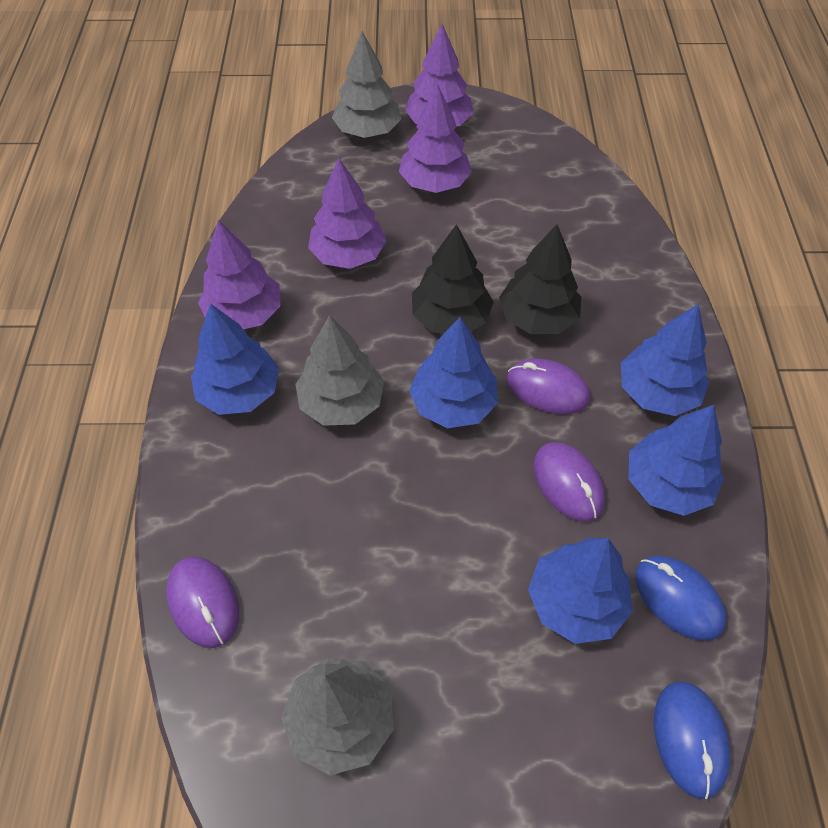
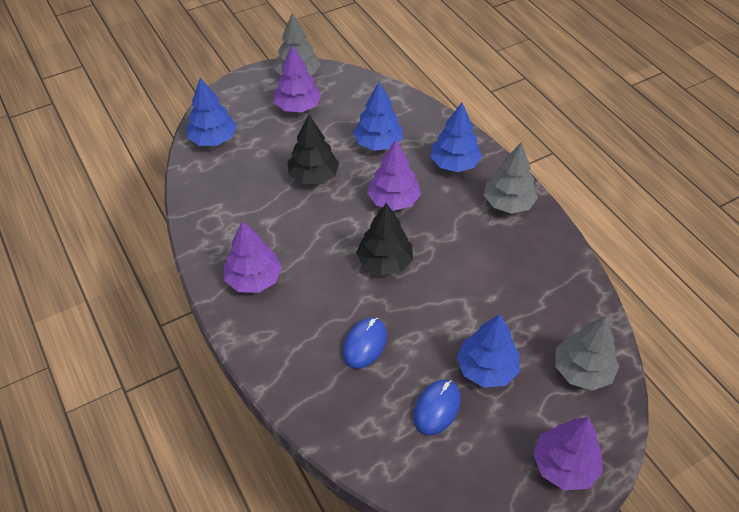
blue tree: [191,304,279,415] [409,317,498,428] [528,538,633,644] [621,304,709,416] [629,405,724,516] = 5 -> [187,78,237,146] [353,82,403,151] [430,103,482,172] [457,314,520,388] = 4
purple mouse: [166,557,239,648] [507,358,590,414] [533,442,605,522] = 3 -> none = 0

